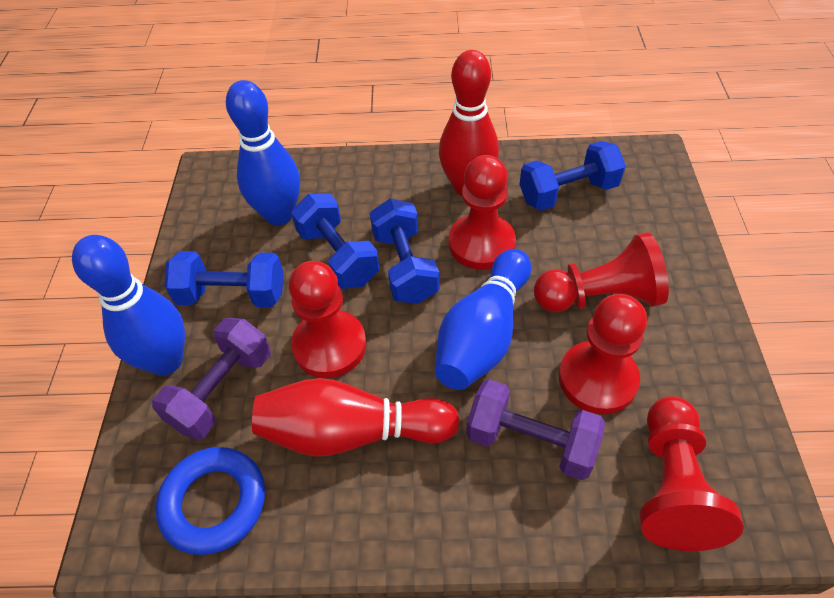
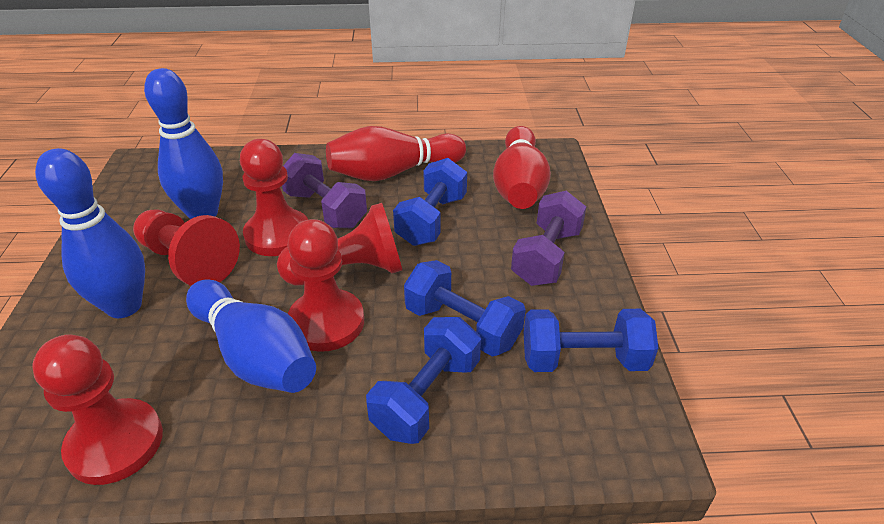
blue ring: [155,447,265,555] = 1 -> none = 0

